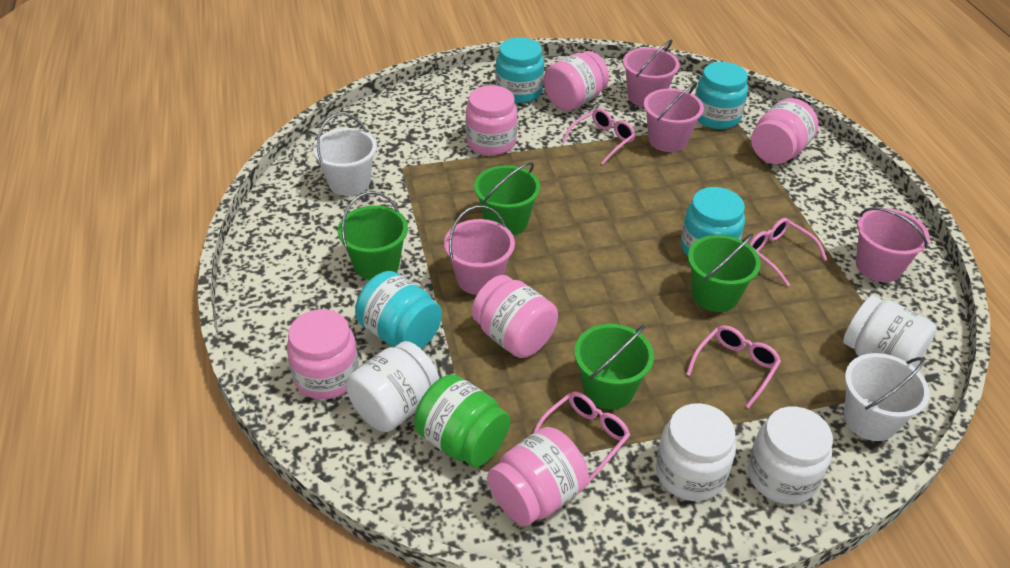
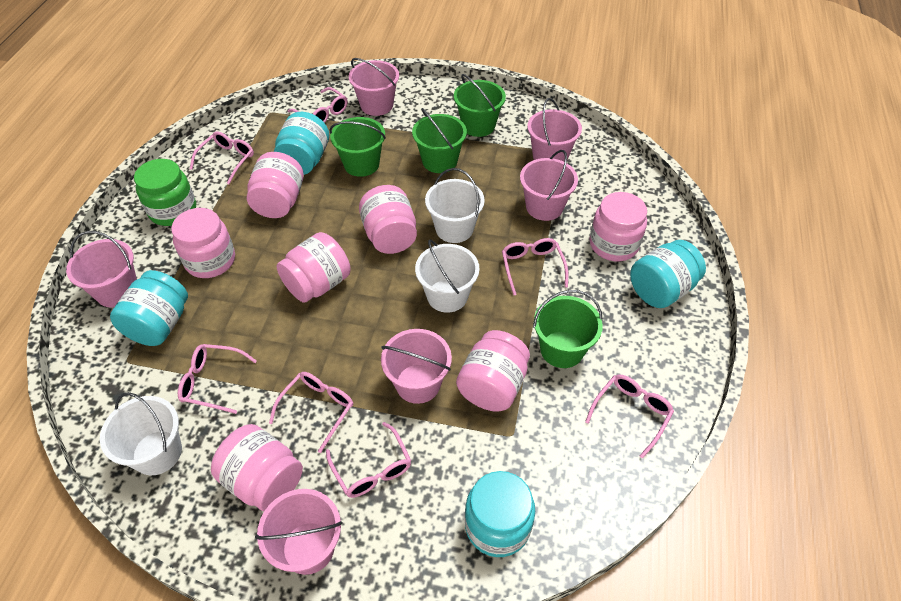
pink bucket: [444,205,515,295] [623,39,680,107] [644,82,704,152] [856,207,930,282] = 4 -> [66,231,137,307] [255,489,343,575] [349,58,399,116] [381,329,452,404] [520,150,578,221] [527,98,582,162] = 6
pink glasses: [533,391,630,485] [562,108,635,164] [686,325,781,408] [749,218,827,287] = 4 -> [178,344,257,414] [190,131,254,184] [269,372,353,453] [288,87,348,123] [326,422,411,498] [502,238,568,296] [585,374,674,458] = 7
pink jar: [287,309,359,400] [465,85,518,155] [472,275,558,358] [488,427,589,526] [544,51,609,111] [751,98,819,164] = 6 -> [171,208,235,278] [211,424,303,512] [247,152,304,218] [277,232,351,303] [359,185,417,254] [456,330,530,411] [589,192,647,261] = 7
white bucket: [313,113,377,196] [844,353,930,441] = 2 -> [100,392,182,475] [415,240,480,313] [425,168,485,243] = 3
white jar: [346,341,439,432] [656,403,736,501] [748,407,833,504] [843,295,936,367] = 4 -> none = 0

